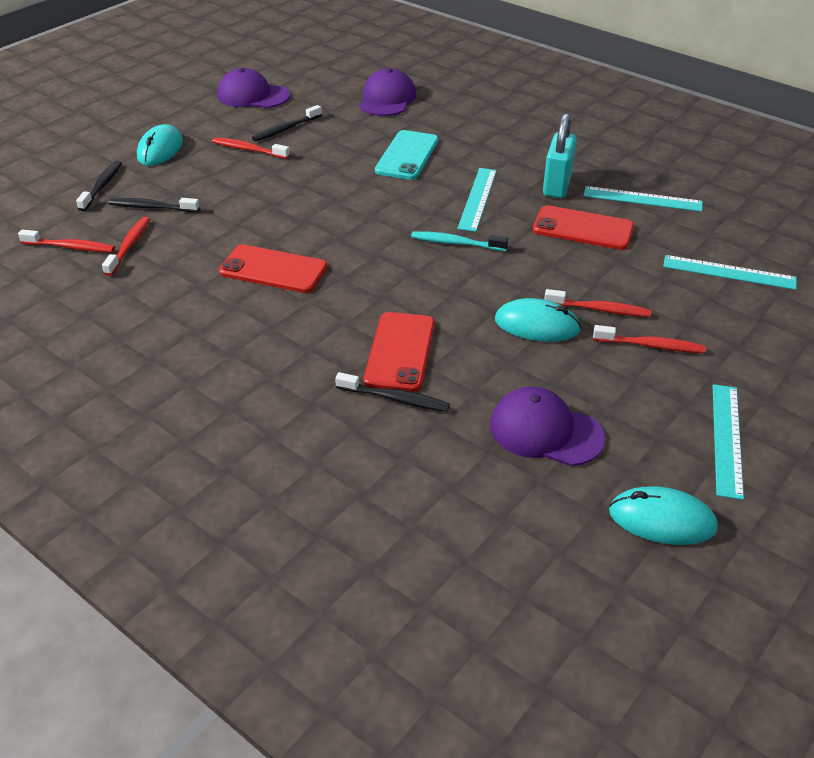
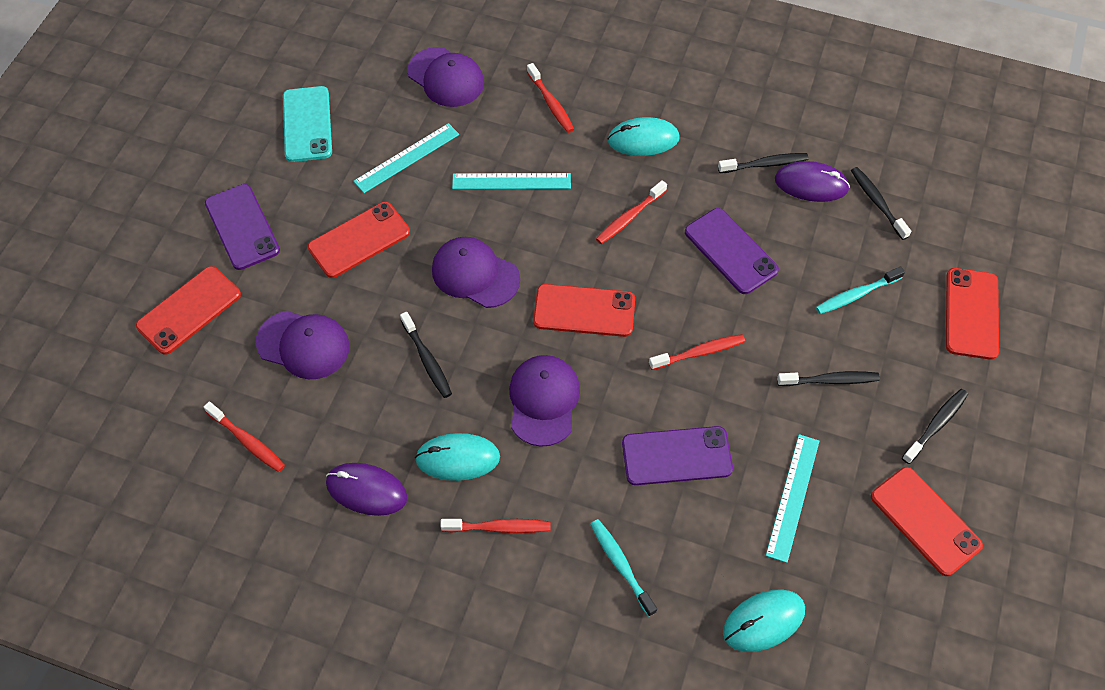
black toothbrush: [76,160,122,211] [109,198,200,212] [252,105,322,141] [335,372,450,412] = 4 -> [400,312,452,398] [718,153,809,173] [777,371,880,386] [851,167,911,240] [902,389,968,464] = 5
purple cap: [218,68,290,108] [359,68,416,116] [490,387,605,466] = 3 -> [256,310,350,379] [407,47,484,107] [432,237,520,308] [509,355,580,447] = 4
purple mouse: none = 0 -> [326,463,407,516] [775,161,850,202] = 2
purple phone: none = 0 -> [205,184,280,270] [622,426,733,485] [685,208,779,294] = 3
red phone: [219,244,328,293] [364,312,435,392] [533,205,634,250] = 3 -> [136,266,241,355] [308,202,410,278] [533,284,635,337] [871,467,983,576] [946,268,999,360] = 5
turquoise padlock: [543,113,577,198] = 1 -> none = 0
turquoise ruler: [457,168,497,232] [584,186,703,212] [663,255,797,290] [713,384,744,500] = 4 -> [353,123,459,193] [452,173,571,189] [766,434,819,563] = 3
turquoise toothbrush: [411,231,508,251] = 1 -> [590,519,657,617] [816,266,905,314] = 2

